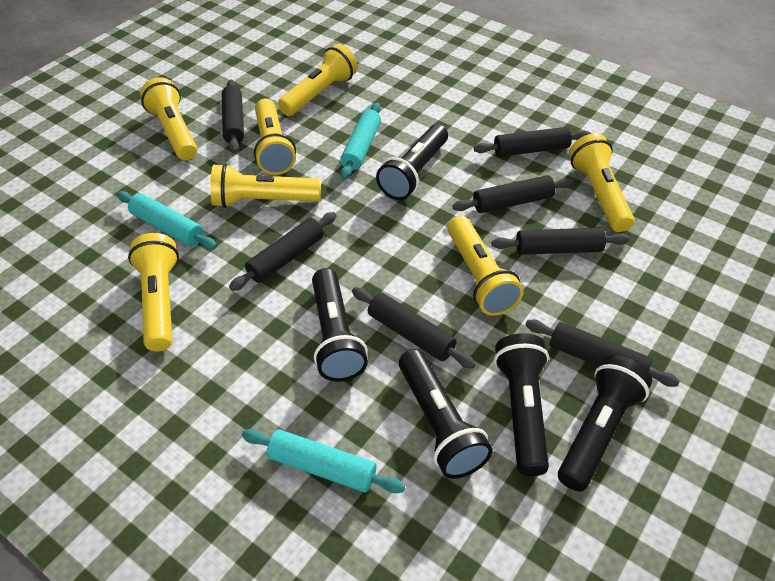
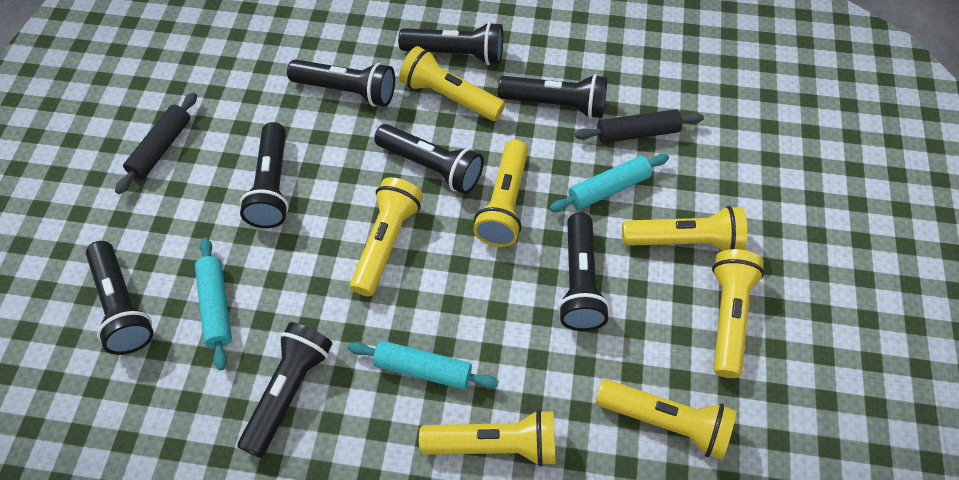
black flashlight: [312,268,368,382] [376,124,448,200] [399,349,493,479] [494,333,549,476] [558,356,652,492] = 5 -> [86,241,154,355] [238,322,333,458] [240,122,289,228] [287,59,395,107] [374,124,484,194] [398,22,503,65] [498,74,607,119] [558,213,610,331] = 8
black rolling pin: [222,80,244,153] [229,212,337,291] [352,287,476,369] [453,175,574,213] [474,127,591,157] [492,227,630,255] [526,319,680,387] = 7 -> [115,92,197,194] [575,109,704,143] = 2

